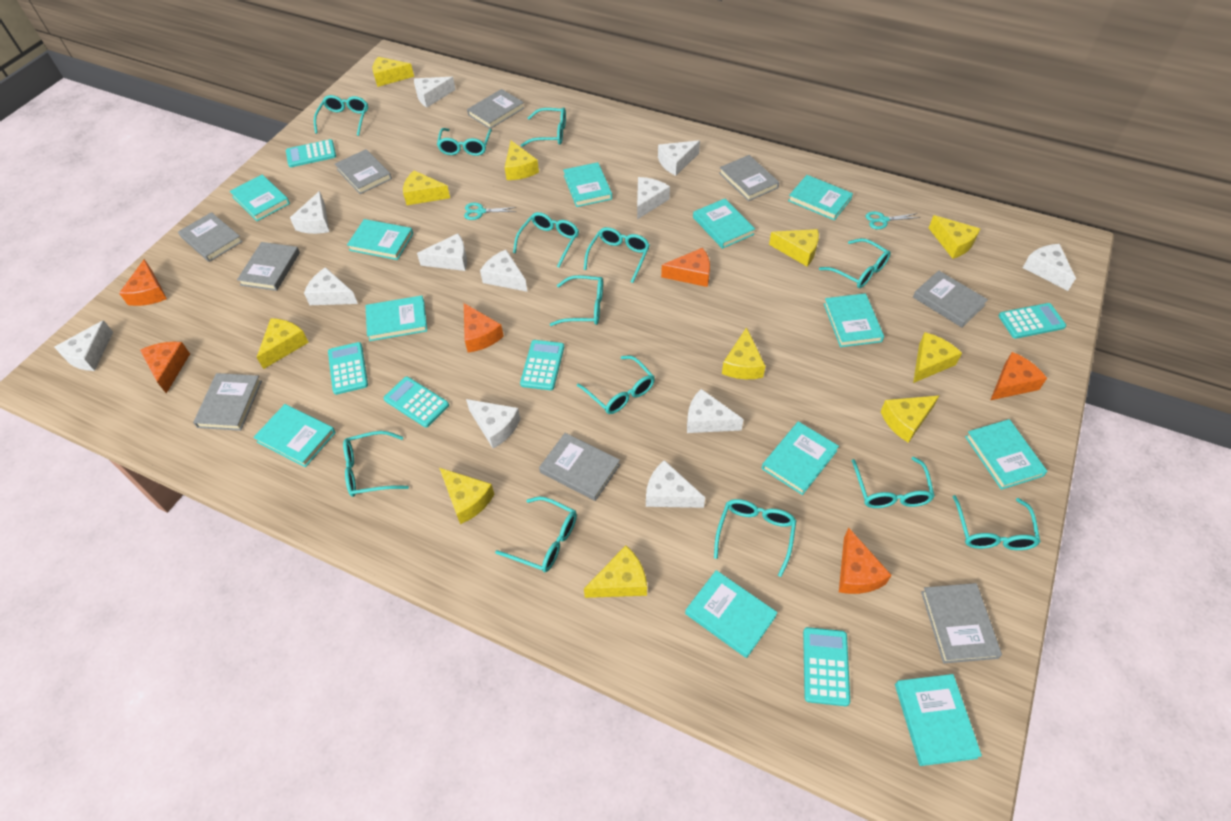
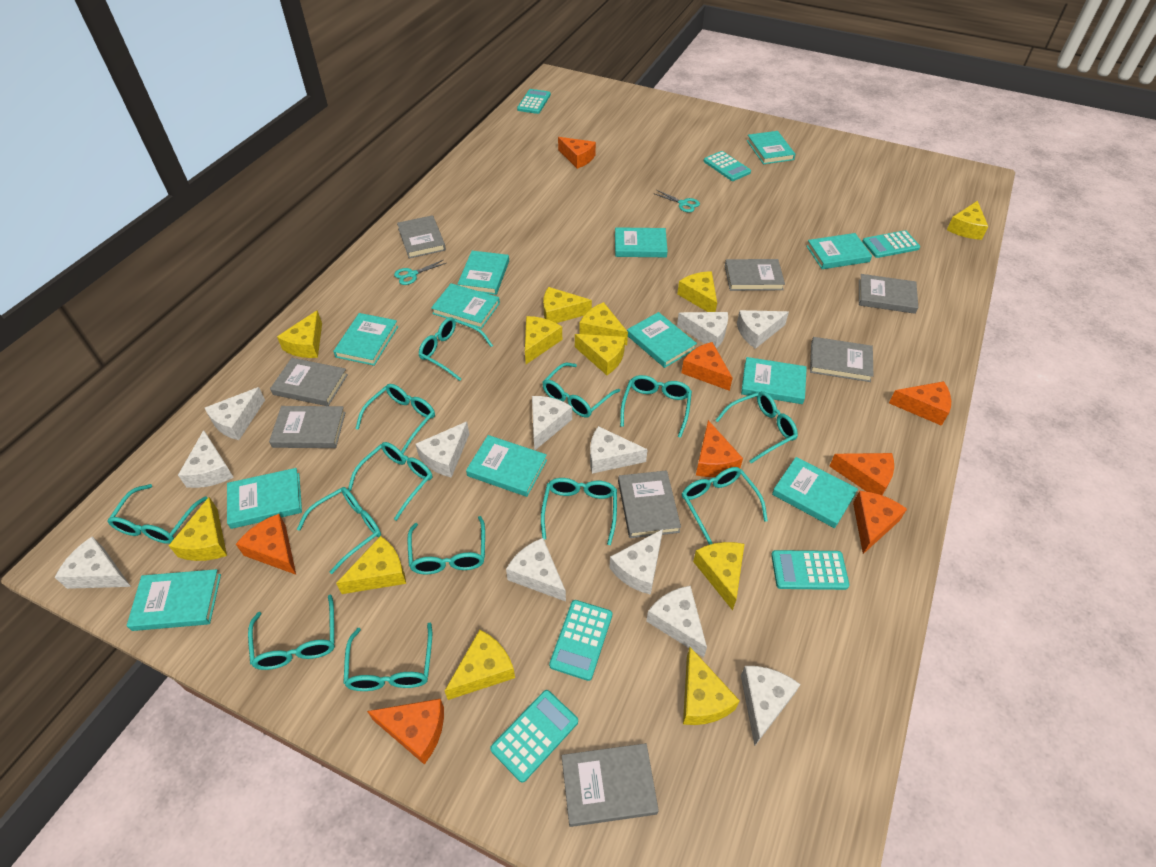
grey book: [178,212,243,262] [193,373,262,431] [237,242,300,291] [335,149,392,194] [467,89,524,129] [539,433,620,501] [719,155,779,201] [913,270,988,327] [921,583,1002,663] = 9 -> [269,406,346,448] [270,358,348,406] [397,215,446,258] [562,743,659,827] [618,470,681,538] [725,259,785,291] [810,337,874,382] [859,274,918,314] = 8
orange cheese: [119,259,167,306] [140,342,190,394] [464,303,504,352] [661,248,710,287] [839,528,892,594] [991,352,1047,400] = 6 -> [236,514,296,575] [367,699,444,765] [558,137,596,169] [682,342,733,391] [696,420,743,477] [829,453,894,495] [853,491,907,554] [889,381,951,426] = 8
yellow cheese: [256,318,309,369] [373,57,414,87] [403,170,450,205] [439,468,494,524] [505,141,539,180] [584,545,647,598] [722,327,765,379] [769,229,819,266] [880,396,939,443] [913,332,962,383] [929,215,980,259] = 11 -> [169,497,227,561] [277,310,322,358] [336,536,406,594] [445,630,515,700] [525,316,562,364] [543,287,592,323] [575,334,625,375] [579,302,628,345] [677,271,717,312] [683,647,740,725] [693,542,744,610] [947,201,988,240] = 12

